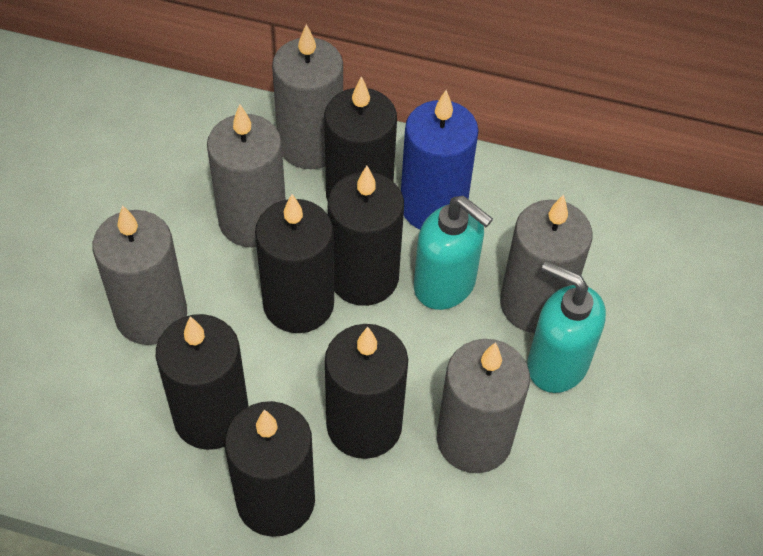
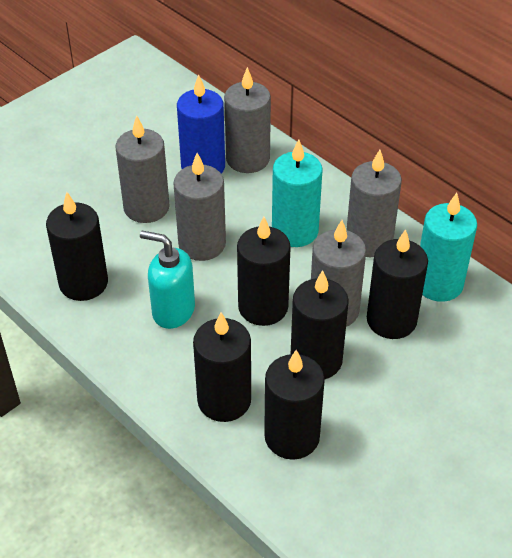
turquoise candle: none = 0 -> [272,139,322,247] [420,193,477,302] = 2
turquoise soap dispenser: [414,196,493,310] [527,261,606,393] = 2 -> [140,231,195,329] = 1

